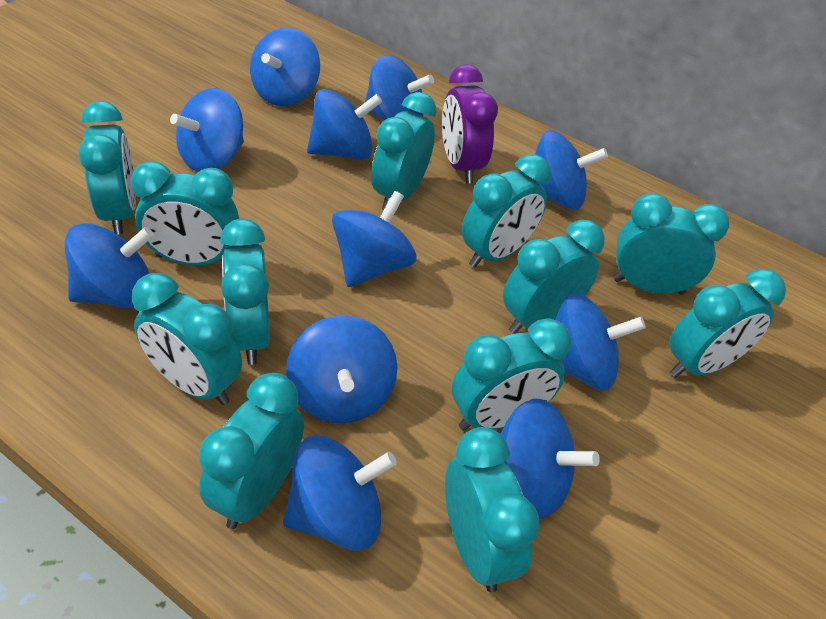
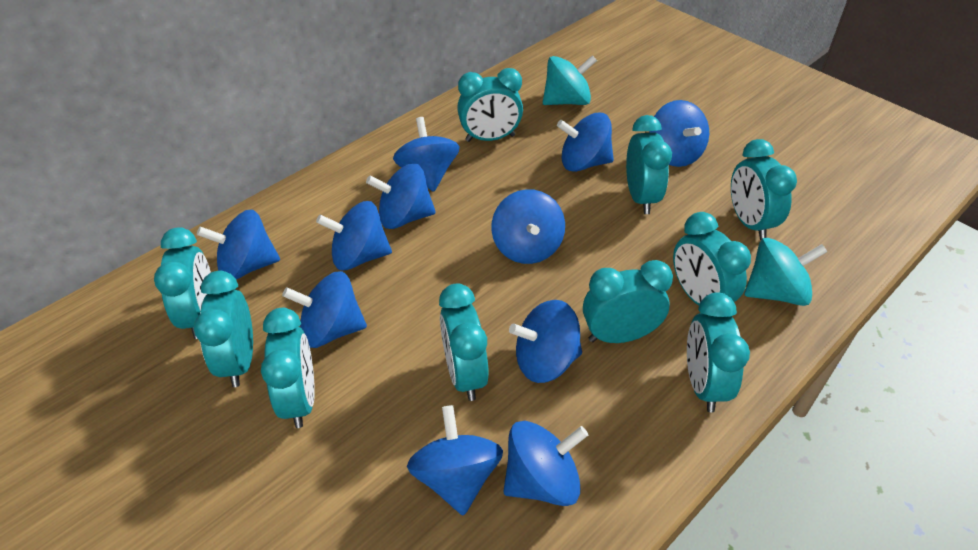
purple clock: [442,64,498,184] = 1 -> none = 0
turquoise clock: [79,101,136,235] [131,161,239,265] [132,273,242,405] [199,373,304,529] [220,219,270,365] [371,92,437,210] [445,427,540,592] [452,319,571,431] [462,154,551,268] [503,220,605,334] [613,193,729,295] [669,269,786,378] = 12 -> [154,227,211,339] [194,271,253,387] [261,308,315,428] [439,284,489,401] [457,68,523,142] [583,260,673,343] [626,115,672,214] [673,212,751,305] [687,292,750,412] [731,139,797,240] = 10
turquoise spinning top: none = 0 -> [543,55,597,105] [745,238,828,306] = 2

